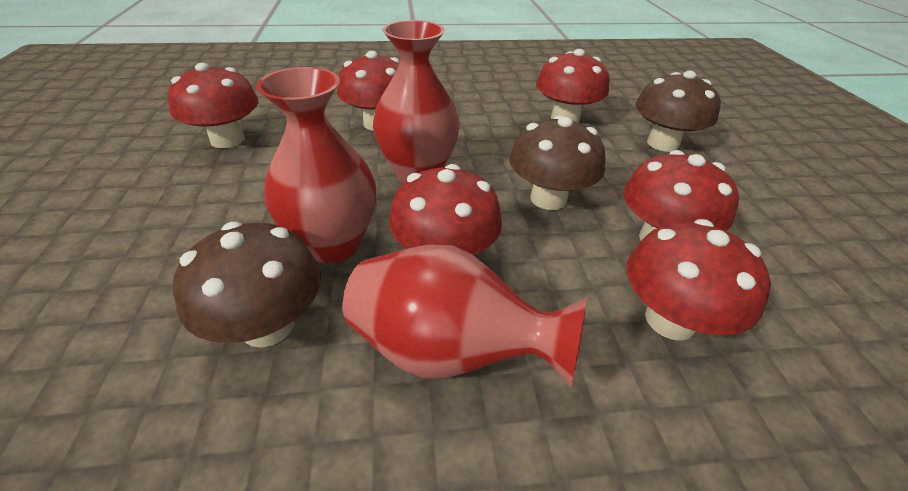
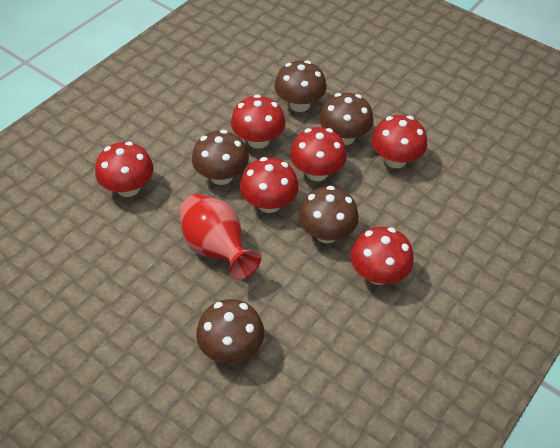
brown mushroom: [173,222,321,348] [509,116,605,210] [636,70,721,152] = 3 -> [192,130,249,185] [196,299,264,364] [274,61,327,112] [298,186,359,243] [319,93,373,145] = 5
red vase: [256,67,376,263] [343,244,588,389] [373,20,460,183] = 3 -> [179,194,261,280] = 1

